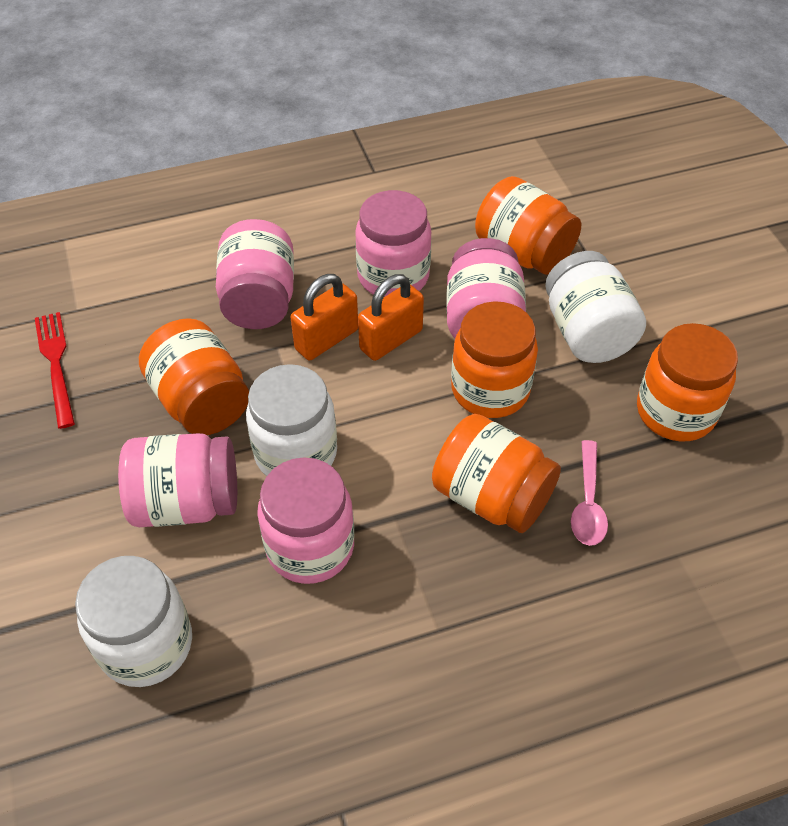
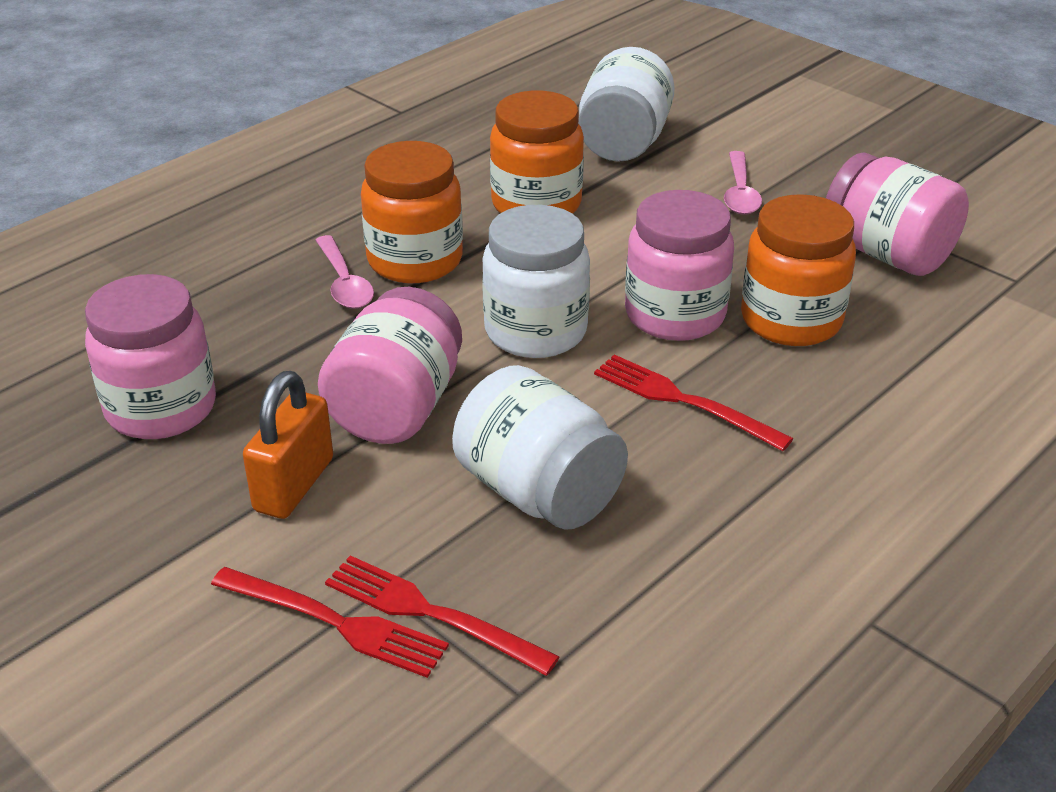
orange jar: [139,318,249,435] [432,414,561,533] [451,301,538,418] [475,176,581,275] [637,323,738,441] = 5 -> [361,141,463,283] [490,91,584,214] [741,194,856,346] = 3
orange padlock: [291,274,358,361] [358,274,424,361] = 2 -> [243,371,333,519] = 1
pink jar: [118,433,237,527] [216,219,294,329] [257,457,354,584] [355,190,432,297] [446,238,526,338] = 5 -> [85,274,216,439] [318,287,462,444] [625,190,734,341] [826,153,969,276] = 4
pink spoon: [571,440,608,546] = 1 -> [316,235,374,309] [724,151,762,215] = 2
red fork: [35,312,75,429] = 1 -> [211,567,449,678] [325,555,560,676] [594,354,794,451] = 3

